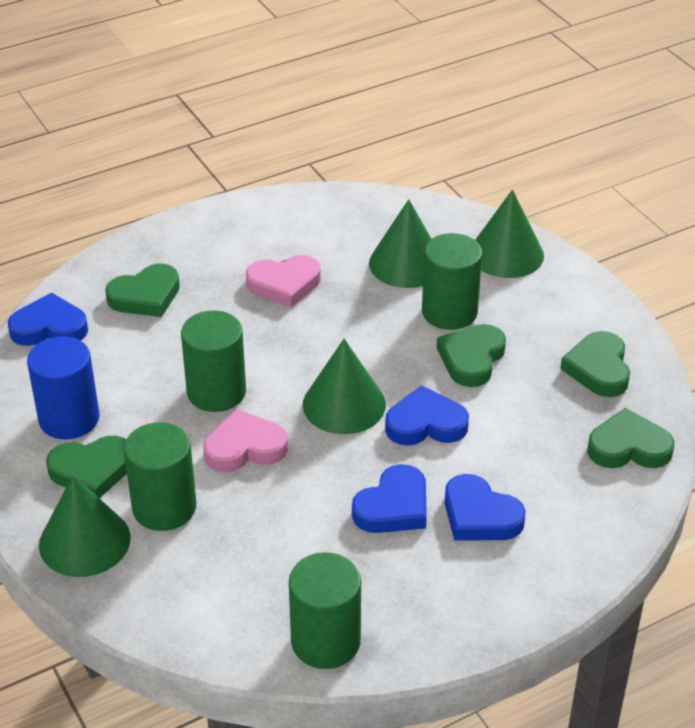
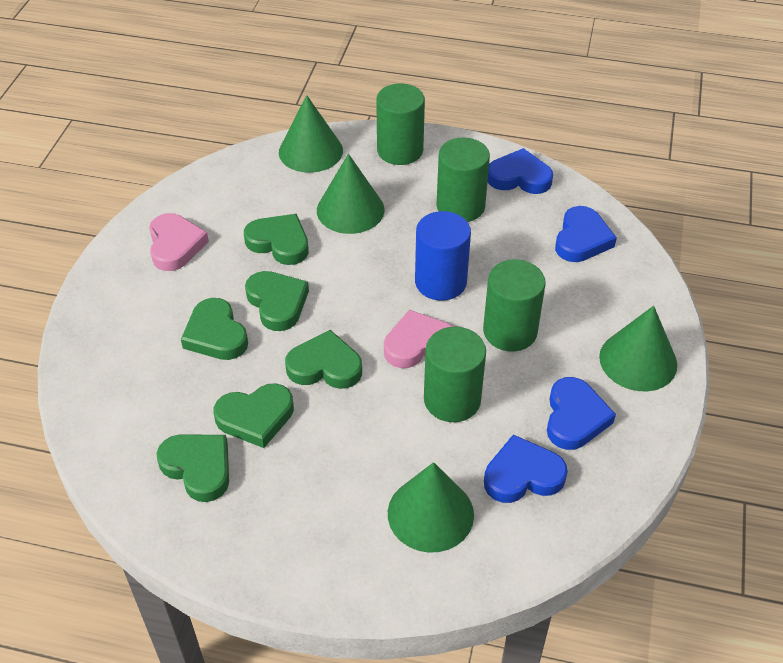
green heart: [46,436,127,498] [105,264,180,317] [437,324,506,387] [560,331,630,397] [587,408,674,468] = 5 -> [156,434,229,502] [181,298,248,360] [214,383,294,448] [244,214,309,265] [245,271,309,331] [285,330,362,389] = 6

